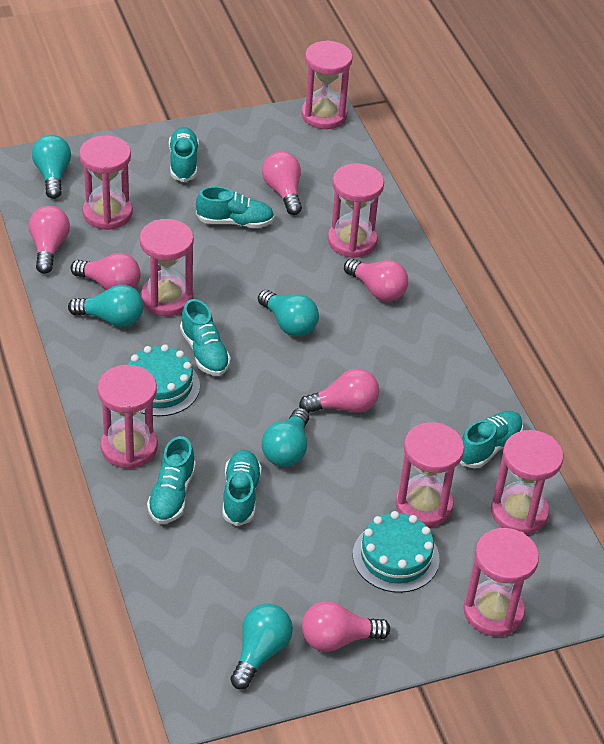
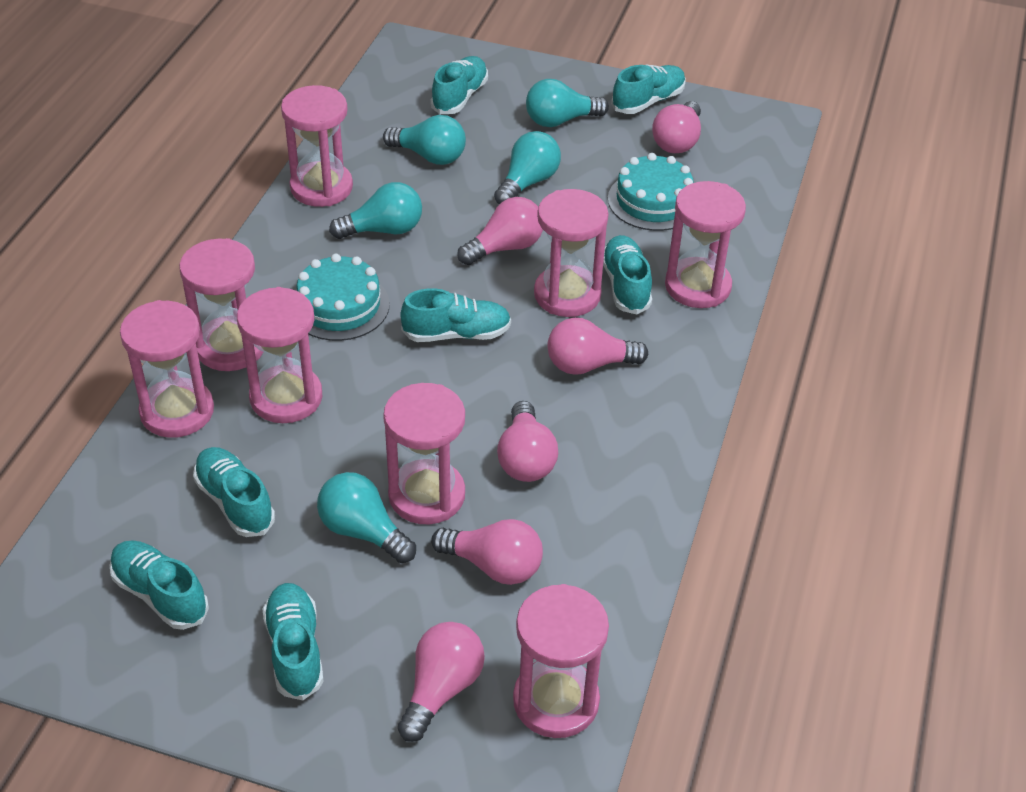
turquoise shoe: [147,436,196,524] [169,127,199,182] [180,299,231,376] [196,186,274,228] [222,450,262,526] [460,411,523,468] = 6 -> [109,540,209,630] [193,447,275,537] [262,583,324,700] [401,288,511,342] [430,56,488,114] [603,235,652,315] [611,64,686,114] = 7

